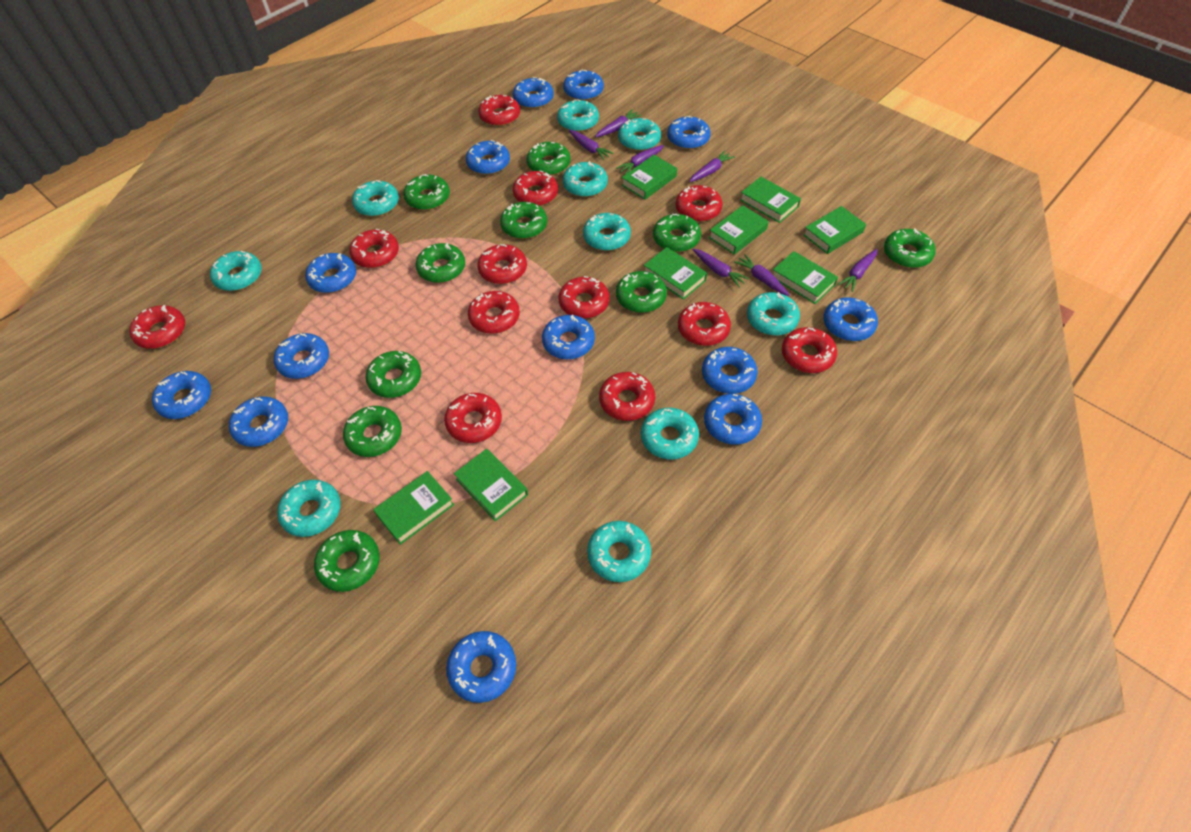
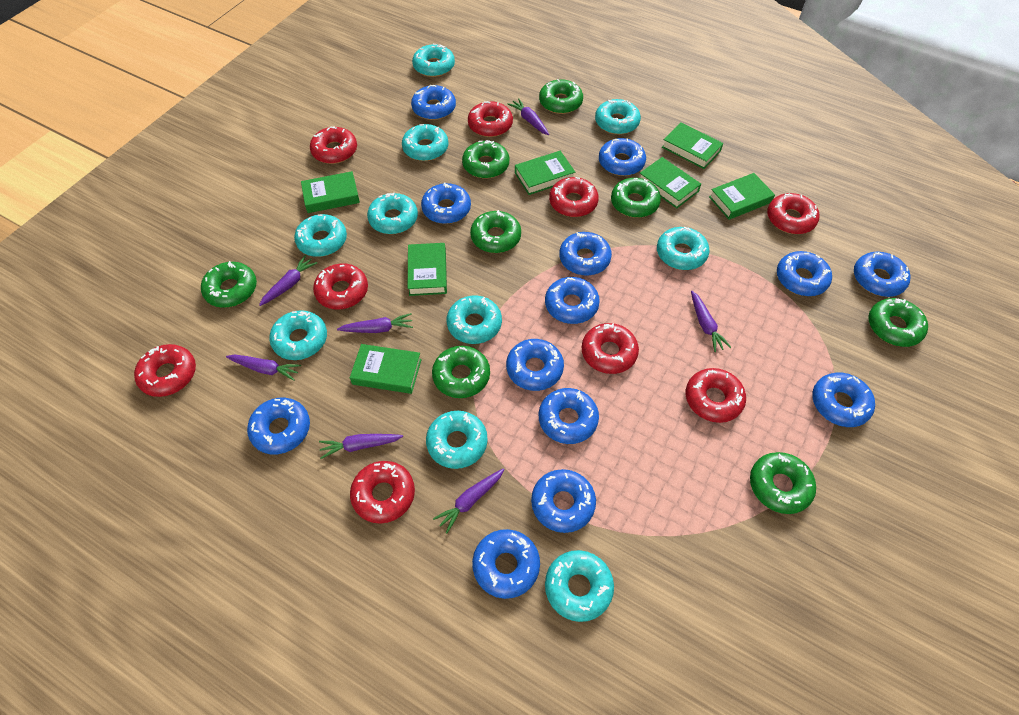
green book: [373,471,454,545] [454,449,528,521] [622,155,677,200] [644,247,707,300] [709,205,769,255] [740,177,801,223] [773,251,838,304] [803,206,866,254] = 8 -> [301,171,360,213] [350,344,422,394] [408,243,447,296] [515,151,575,195] [640,157,701,208] [662,122,723,169] [709,173,775,220] = 7
green donut: [314,530,380,592] [343,406,402,457] [366,351,421,398] [403,174,450,210] [416,243,465,283] [500,202,547,239] [526,142,571,175] [616,271,667,313] [653,214,701,252] [884,228,936,268] = 10 -> [201,261,257,308] [432,346,490,398] [462,140,509,178] [470,210,521,253] [539,79,583,114] [611,178,661,218] [750,452,816,514] [868,298,928,347] = 8
red donut: [129,305,185,349] [349,229,399,268] [444,393,502,443] [468,291,520,334] [477,244,527,284] [478,95,520,126] [513,170,558,206] [559,276,610,319] [599,372,655,421] [676,185,723,222] [678,302,731,346] [782,327,837,373] = 12 -> [134,344,196,397] [310,126,357,164] [313,263,368,309] [350,461,415,524] [468,101,513,137] [549,177,599,217] [582,323,639,374] [686,368,746,423] [767,193,819,234] = 9

